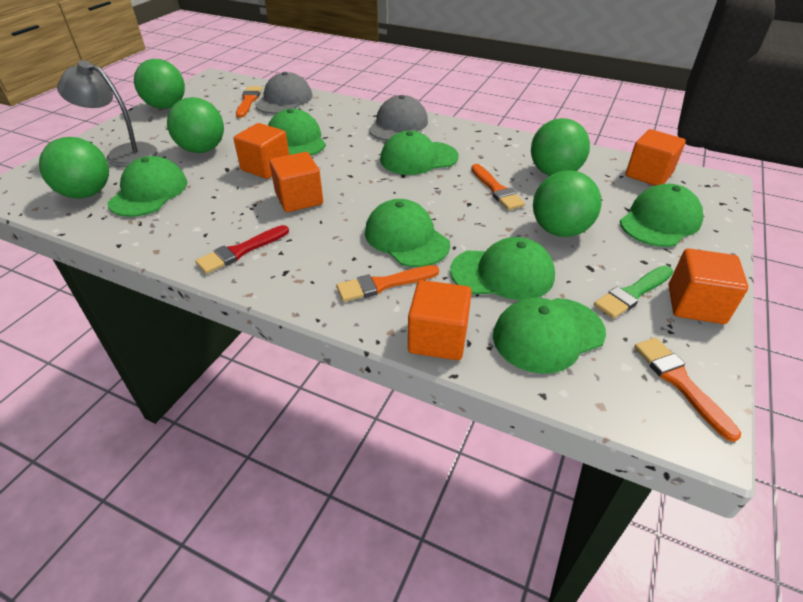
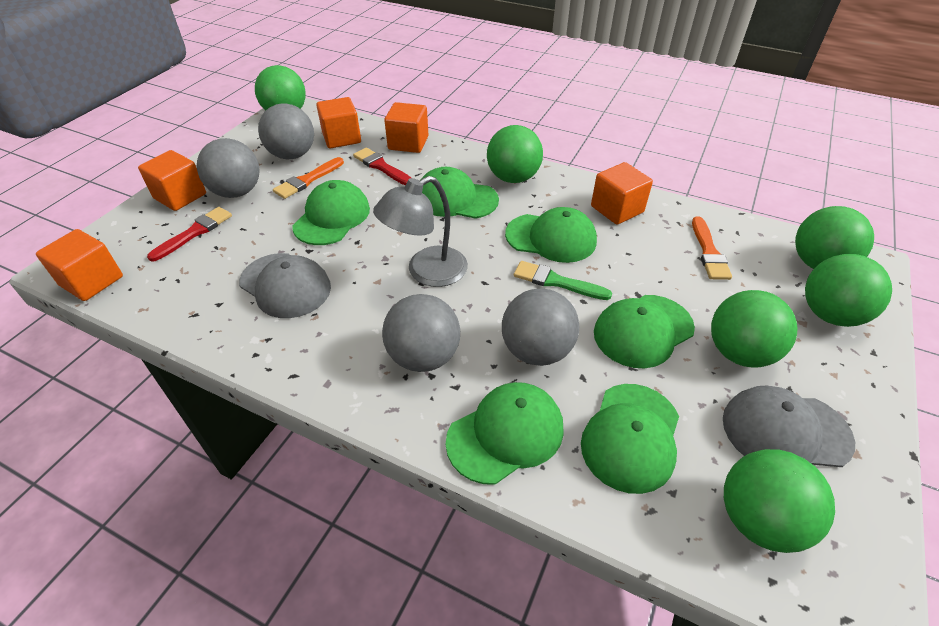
green ball: [39,137,109,199] [134,59,185,109] [167,97,224,153] [531,118,590,176] [533,170,602,237] = 5 -> [255,65,306,111] [487,125,543,183] [711,290,798,368] [724,449,835,553] [795,206,874,269] [805,254,892,327] = 6
green cap: [108,156,187,217] [268,109,326,156] [365,199,450,267] [380,131,459,175] [450,237,555,300] [493,297,606,374] [620,184,703,247] = 7 -> [292,180,370,245] [421,167,499,219] [446,382,564,485] [505,207,597,263] [581,384,679,494] [594,295,695,368] = 6
grey ball: none = 0 -> [197,138,260,198] [258,103,314,159] [382,294,460,372] [502,288,579,366] = 4
orange brush: [236,86,262,118] [336,265,439,302] [471,164,525,210] [634,338,741,442] = 4 -> [273,157,344,199] [692,216,732,280] = 2
red brush: [195,225,289,274] = 1 -> [147,207,232,261] [353,147,411,185] = 2

